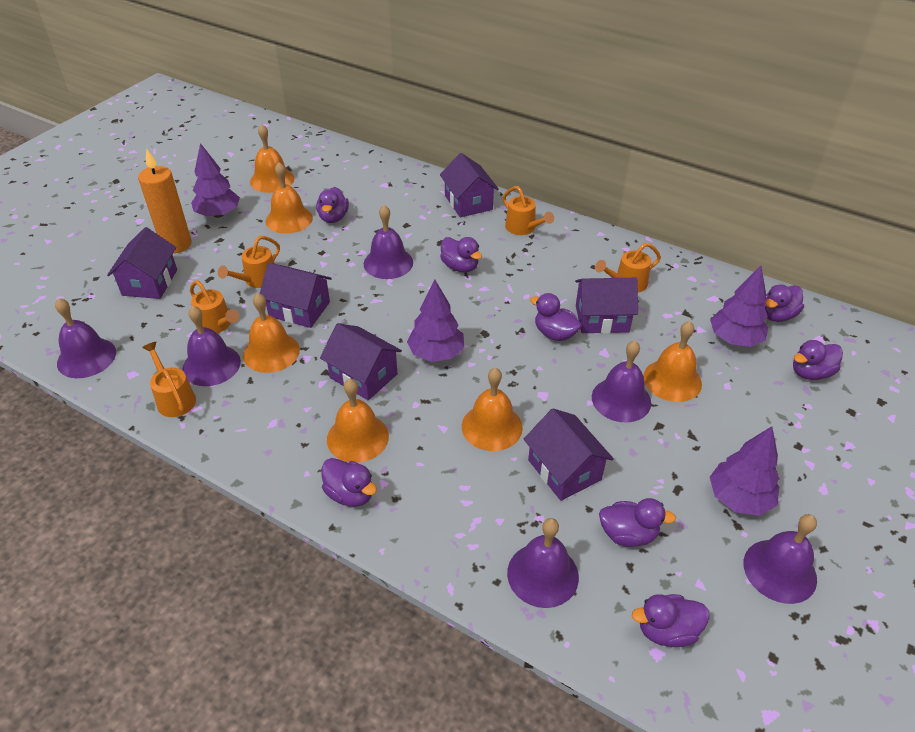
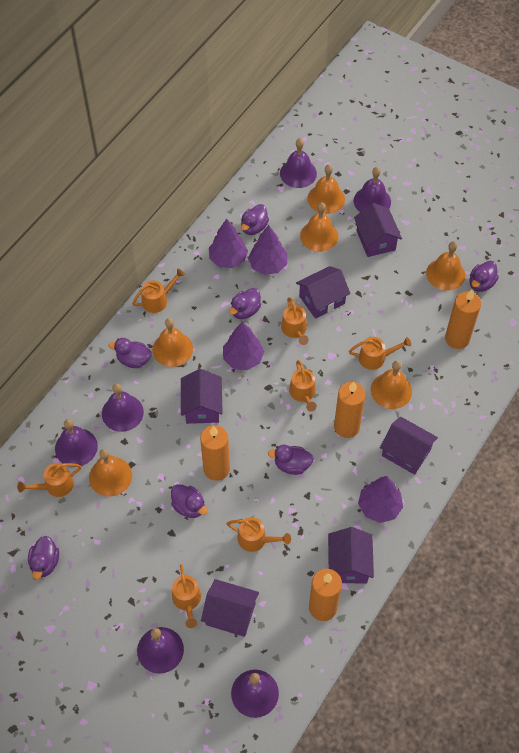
orange candle: [138,148,191,253] = 1 -> [200,425,230,481] [309,569,342,621] [334,381,366,438] [445,289,481,349] = 4
orange watering can: [142,342,196,417] [190,281,239,333] [218,236,280,288] [503,186,554,235] [595,243,661,292] = 5 -> [17,463,81,497] [132,269,185,313] [172,564,201,628] [226,517,291,552] [281,297,309,345] [289,360,317,412] [349,337,411,370] = 7
purple duck: [316,187,349,223] [321,458,377,507] [440,237,482,273] [530,293,582,341] [599,498,676,547] [632,594,709,647] [763,284,804,322] [793,340,843,380] = 8 -> [28,536,59,579] [108,338,152,368] [171,484,207,518] [229,288,261,319] [241,204,269,235] [268,445,314,475] [470,261,499,292] = 7

